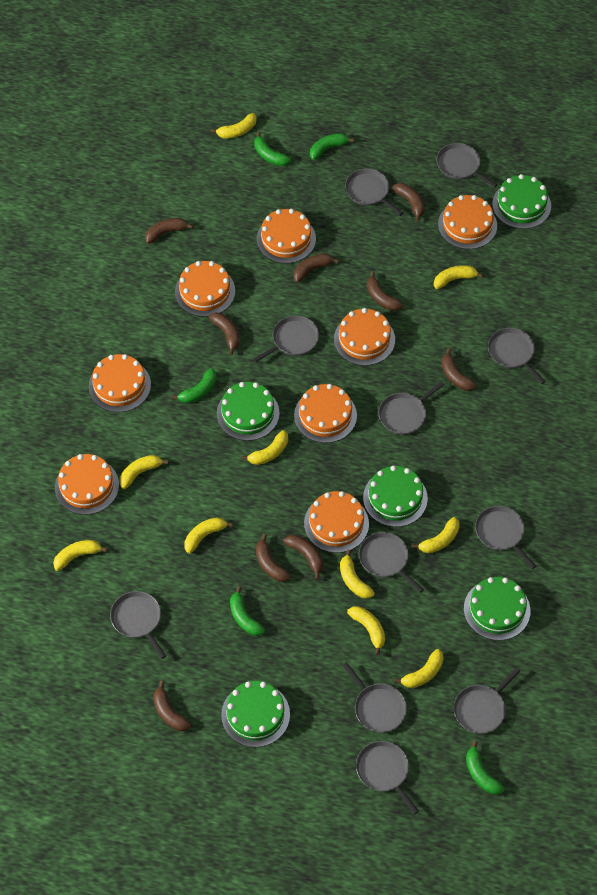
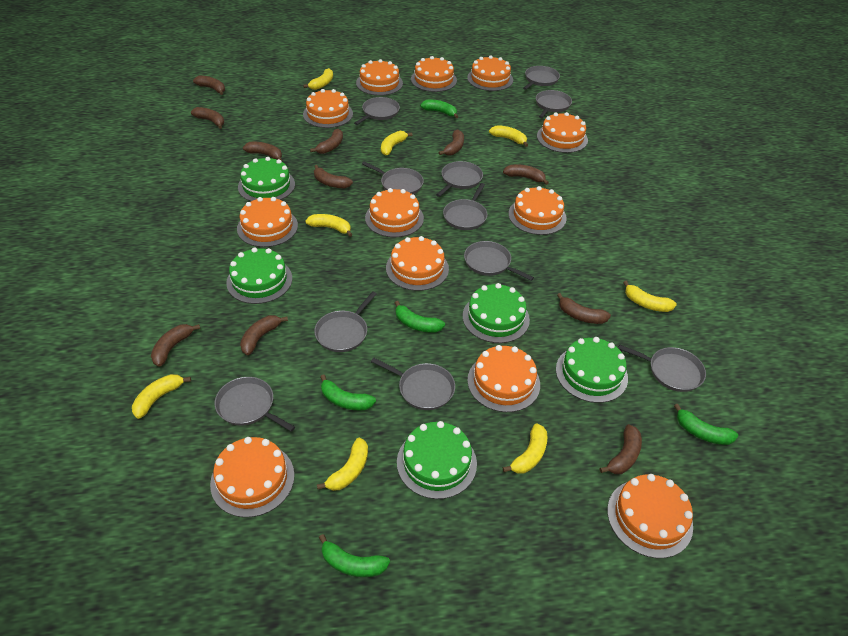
brown banana: [145,218,194,244] [153,681,191,731] [209,313,240,356] [256,534,291,582] [283,535,323,580] [293,253,340,283] [367,272,403,311] [392,183,425,222] [441,348,477,391] = 9 -> [151,324,200,367] [191,107,224,129] [193,75,225,95] [240,315,288,355] [243,142,282,161] [310,129,343,154] [314,165,353,188] [439,129,464,156] [503,164,549,185] [557,293,611,324] [600,424,642,474] = 11
orange cake: [55,454,119,515] [89,354,151,412] [175,261,235,317] [257,209,316,263] [294,384,357,443] [304,491,369,553] [334,308,395,366] [438,195,497,249] = 8 -> [210,437,295,518] [237,197,298,247] [303,89,353,128] [356,59,403,96] [365,188,424,237] [386,236,449,291] [411,56,457,92] [467,55,513,91] [467,345,540,412] [509,186,567,235] [537,112,588,153] [607,474,693,558] = 12
yellow banana: [53,540,108,571] [119,455,169,489] [184,517,233,554] [211,113,257,139] [241,430,288,465] [340,550,375,599] [347,606,385,655] [394,649,444,688] [412,517,460,553] [434,265,484,289] = 10 -> [132,374,191,419] [303,68,333,90] [305,214,353,237] [317,438,368,491] [381,131,413,156] [489,125,528,147] [503,423,547,474] [623,281,677,312] = 8

